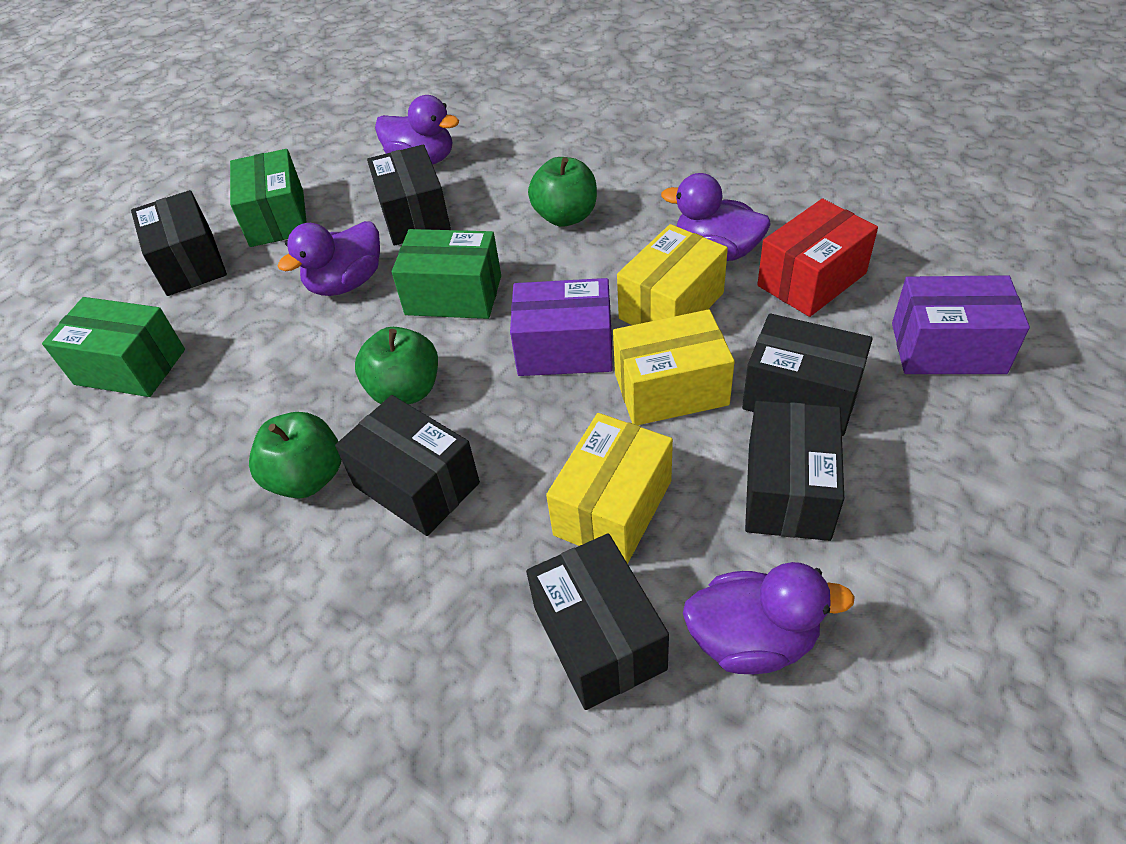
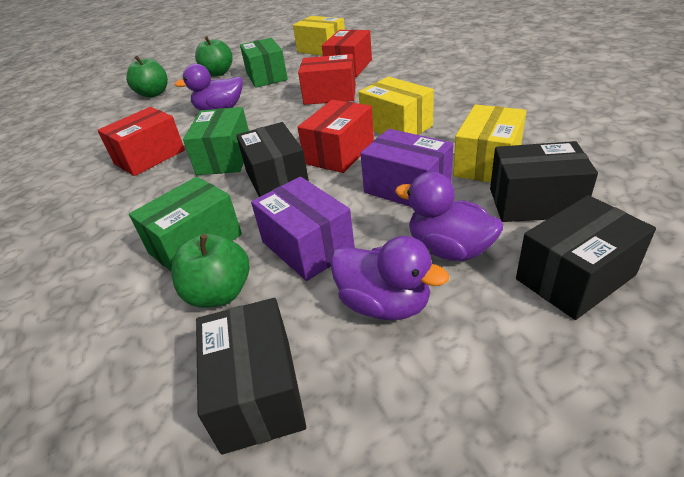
black box: [131,190,227,296] [335,395,480,536] [367,145,451,246] [526,534,669,710] [742,313,873,436] [745,401,844,541] = 6 -> [196,298,306,454] [236,122,309,197] [490,141,598,222] [516,195,656,320] = 4
purple duck: [277,221,380,296] [375,95,459,165] [661,173,771,261] [683,562,855,674] = 4 -> [174,64,243,111] [330,236,449,321] [395,172,503,261] = 3
red box: [757,199,878,317] = 1 -> [98,107,185,176] [297,100,374,173] [298,54,356,105] [322,30,372,77] = 4

